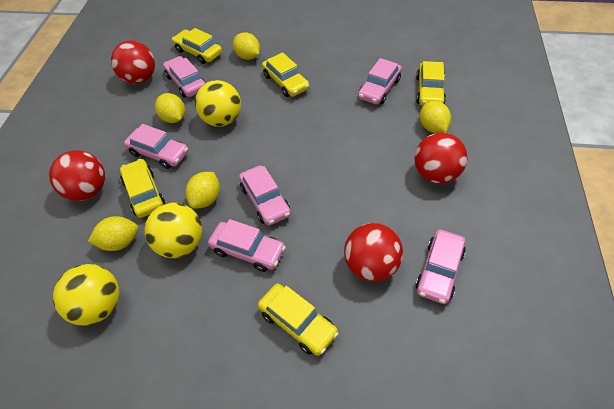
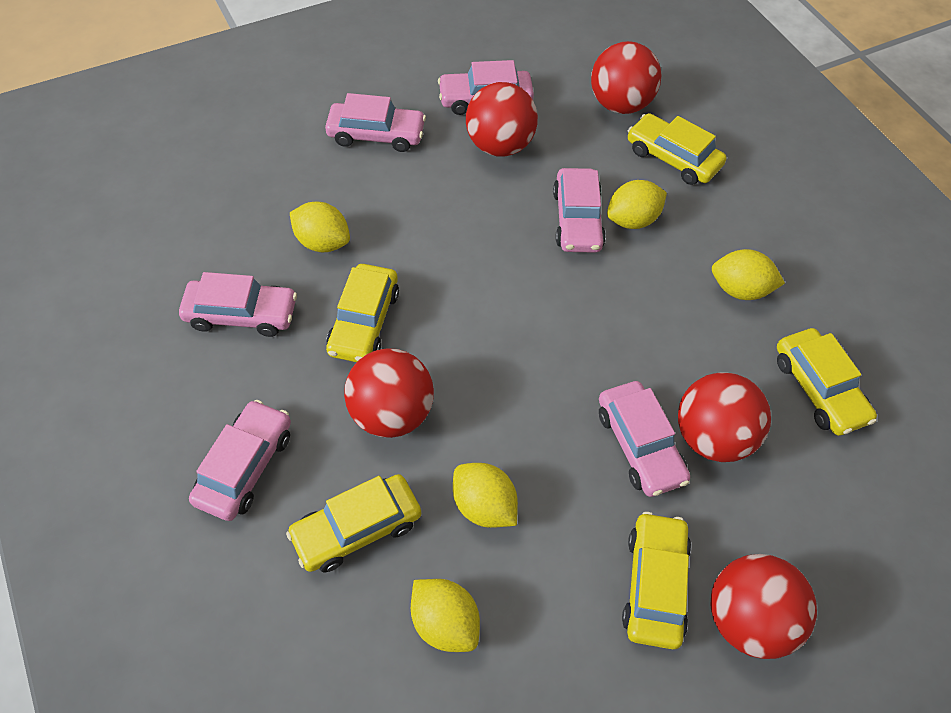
red ball: [49,150,105,201] [111,40,155,84] [344,223,403,282] [414,133,467,184] = 4 -> [344,348,434,438] [466,82,538,157] [591,41,661,114] [678,372,771,462] [711,554,817,659] = 5
yellow ball: [53,264,119,326] [145,203,202,258] [195,80,241,127] = 3 -> none = 0

